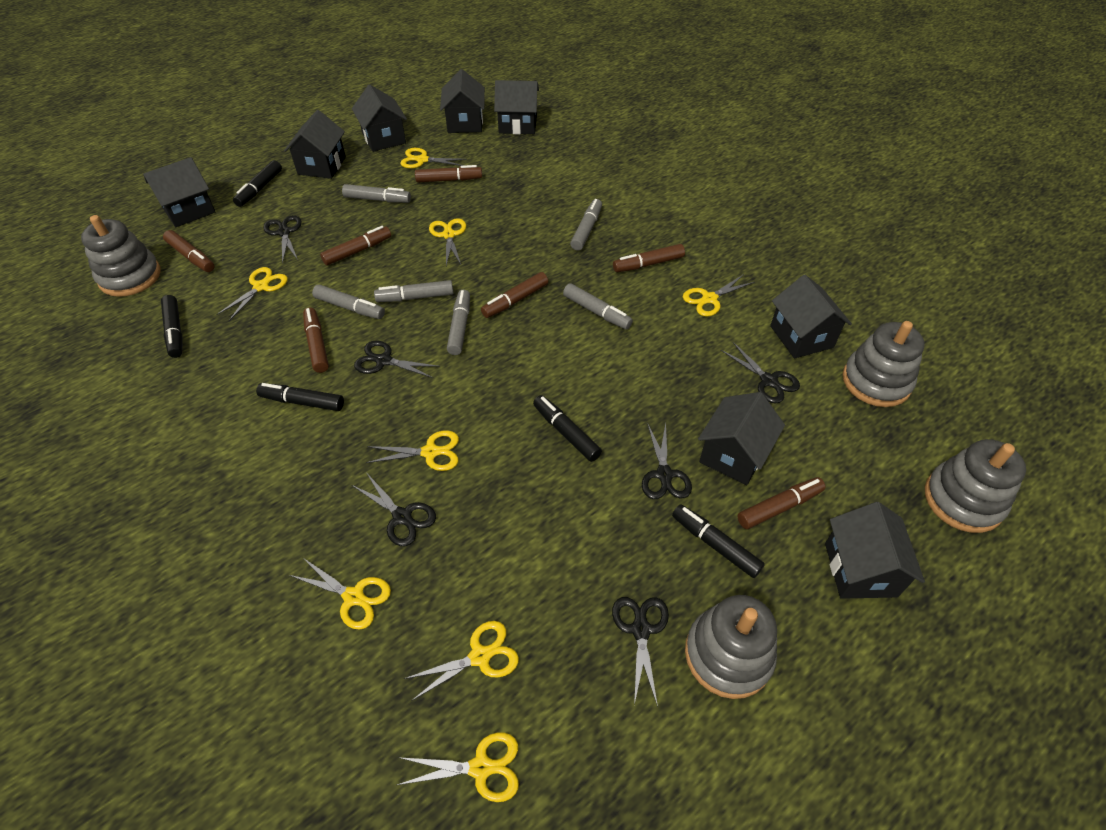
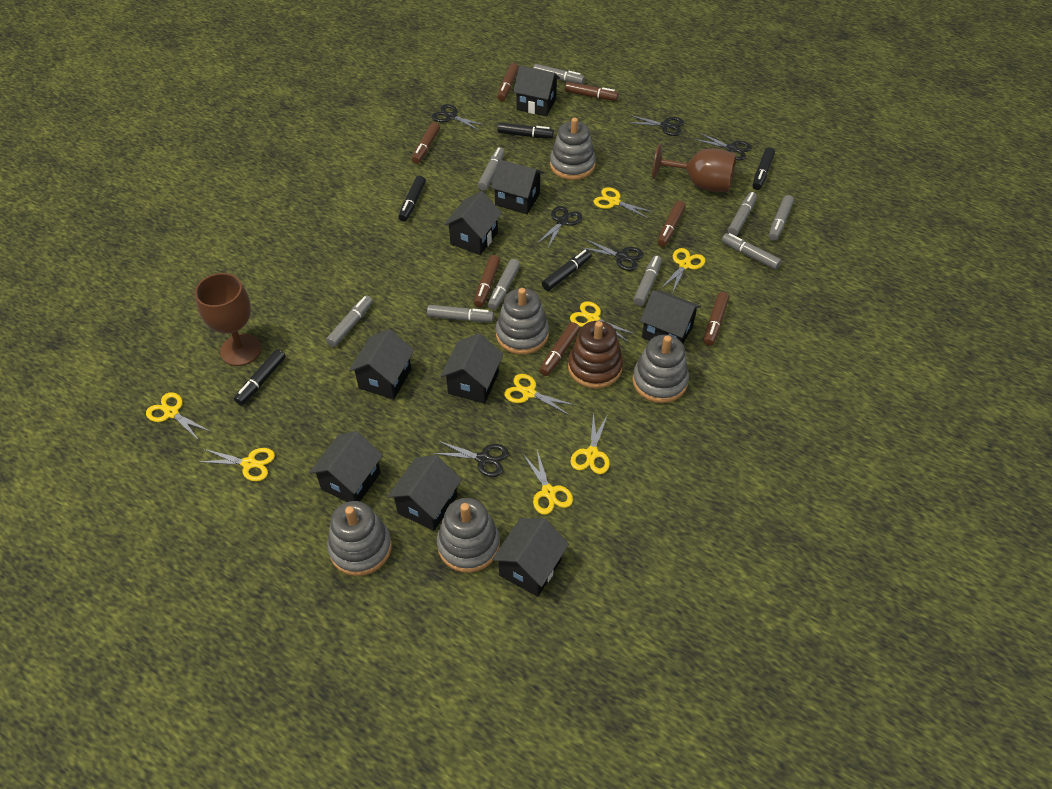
black house: [143,157,215,227] [284,110,346,179] [352,84,407,152] [440,69,485,133] [494,80,539,134] [698,392,785,485] [770,275,852,359] [825,502,925,599] = 8 -> [309,431,383,502] [349,329,414,399] [388,455,462,531] [440,333,504,404] [444,191,502,255] [490,159,544,214] [492,518,569,597] [513,66,560,116] [640,290,701,343] = 9
brown goblet: none = 0 -> [195,273,261,366] [652,143,736,192] = 2
brown stacking toy: none = 0 -> [568,321,623,389] = 1
grey marker: [312,284,385,319] [342,184,411,203] [374,280,453,302] [447,290,470,355] [563,283,633,330] [570,199,602,251] = 6 -> [326,296,373,347] [427,305,494,322] [478,147,505,191] [488,259,520,310] [533,64,585,84] [633,255,662,306] [722,233,781,270] [728,192,757,236] [769,195,794,241] = 9
grey stacking toy: [81,215,161,297] [685,595,777,699] [843,321,925,407] [925,439,1026,533] = 4 -> [327,501,392,576] [437,498,500,573] [496,288,549,355] [550,118,596,180] [632,335,689,403] = 5

